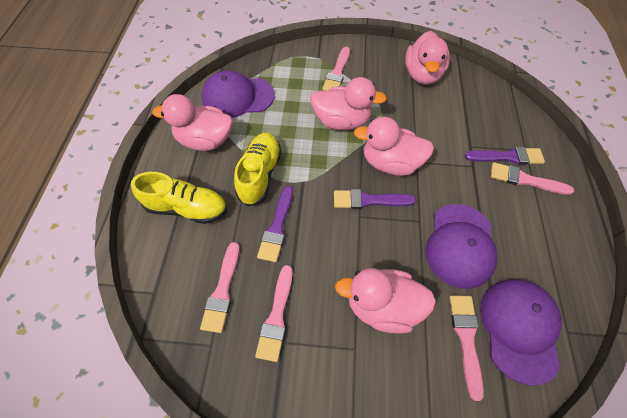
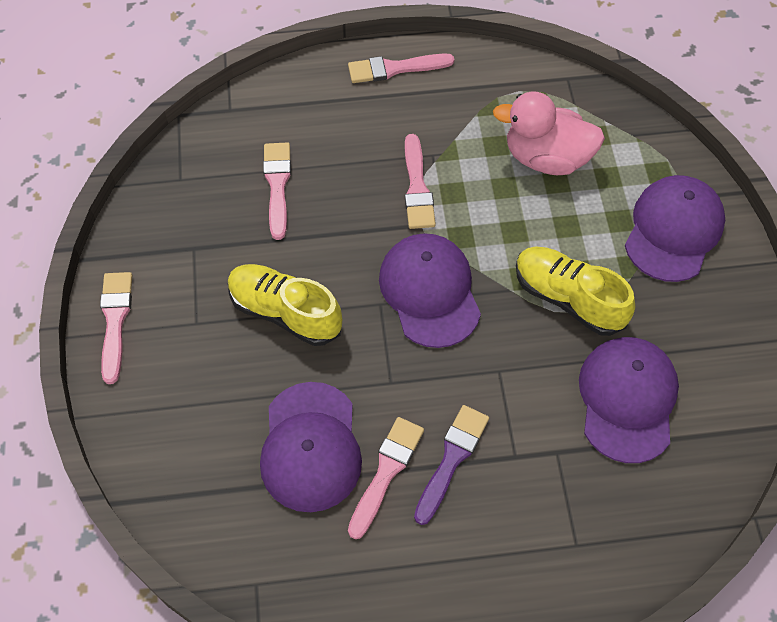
pink duck: [152,94,233,151] [310,77,387,130] [335,268,436,334] [354,117,434,176] [405,31,450,85] = 5 -> [493,91,605,175] = 1
purple brush: [257,186,293,262] [334,189,416,209] [465,147,545,165] = 3 -> [414,405,489,525] = 1
purple cap: [202,70,275,118] [426,204,498,289] [480,279,562,385] = 3 -> [260,382,362,512] [379,233,481,348] [579,337,679,463] [625,175,725,282] = 4

